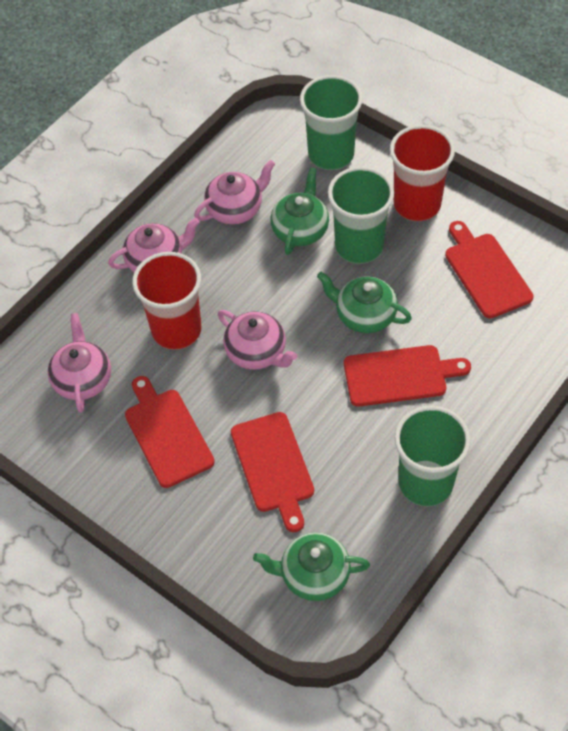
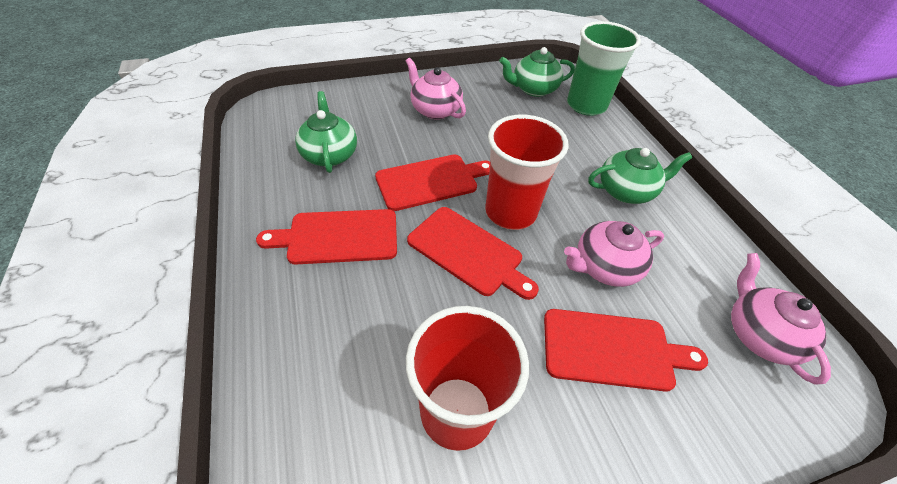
green cup: [300,75,363,170] [328,167,394,264] [395,406,471,506] = 3 -> [567,21,641,116] = 1
pink teapot: [48,313,111,413] [108,218,200,272] [194,160,275,225] [218,310,297,370] = 4 -> [406,58,466,120] [564,221,664,287] [731,253,831,385] = 3

